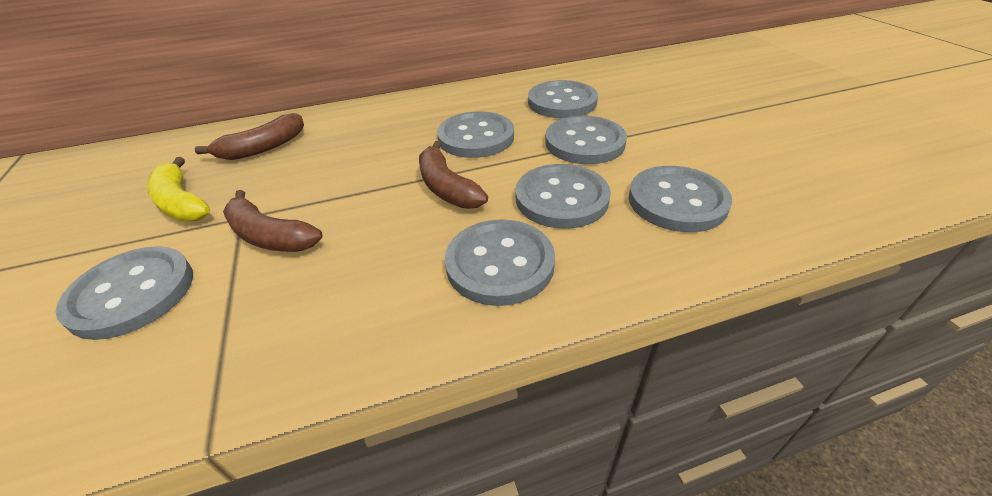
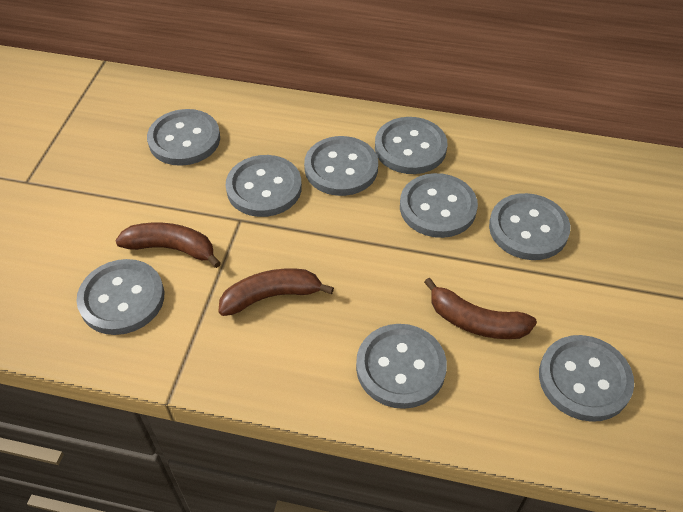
grey button: [56,246,193,340] [437,111,514,158] [445,219,555,306] [516,164,611,229] [528,80,598,118] [545,116,627,164] [629,166,732,232] = 7 -> [76,259,164,335] [147,109,220,166] [225,155,302,217] [304,136,378,196] [356,324,447,409] [375,117,447,174] [400,173,478,238] [489,193,570,260] [539,335,634,422] = 9
yellow banana: [147,157,210,221] = 1 -> none = 0

